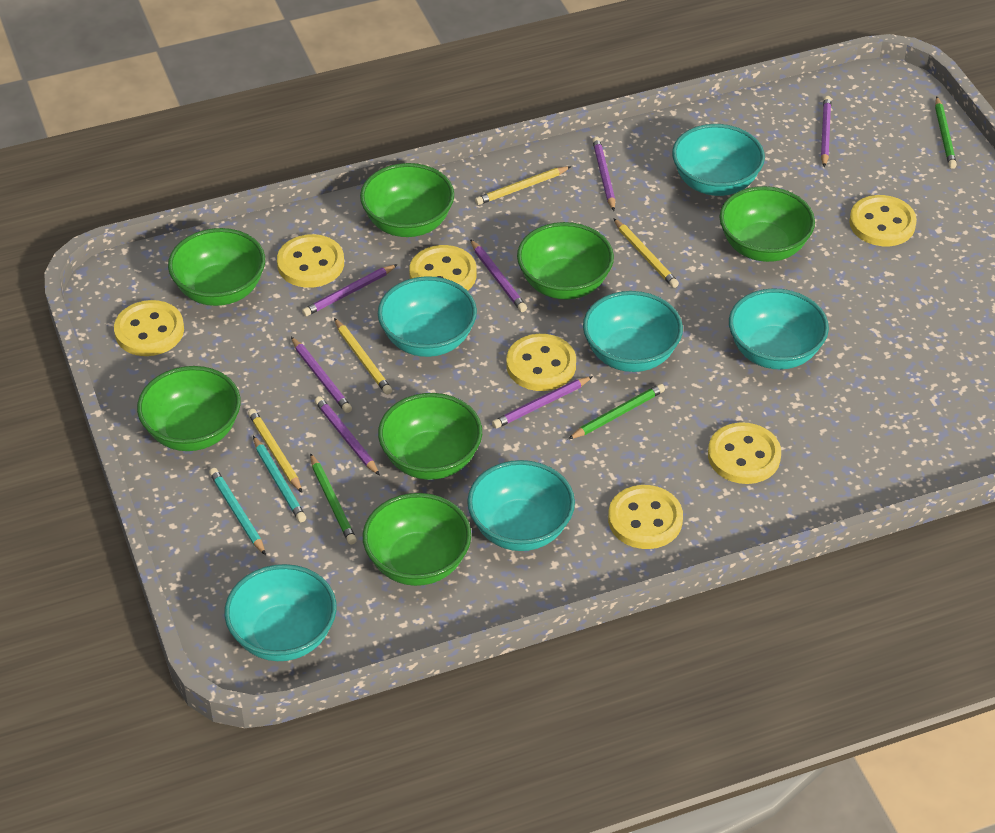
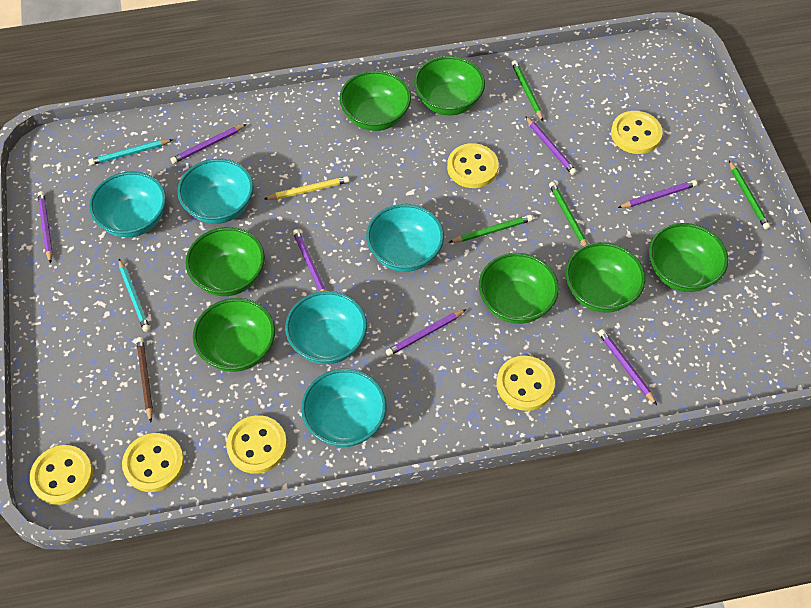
brown pencil: none = 0 -> [136,337,153,422] = 1
green pencil: [310,453,357,544] [568,384,665,439] [935,96,957,169] = 3 -> [449,215,533,243] [511,60,543,121] [549,182,587,246] [729,160,770,230] = 4
turquoise bowl: [224,564,336,661] [378,276,477,357] [467,460,575,551] [583,291,683,372] [672,124,765,196] [729,288,829,369] = 6 -> [89,171,166,237] [177,159,254,224] [285,291,367,364] [301,369,387,447] [366,204,444,272] = 5
yellow button: [114,300,184,356] [277,234,344,288] [409,245,477,291] [506,334,576,391] [608,485,683,549] [708,422,781,484] [849,195,917,246] = 7 -> [30,445,93,505] [122,433,184,492] [226,415,287,474] [447,143,499,188] [496,356,555,411] [611,111,663,154] = 6
yellow pencil: [248,409,302,493] [334,318,392,395] [475,166,571,205] [613,218,679,288] = 4 -> [264,176,349,200] = 1

